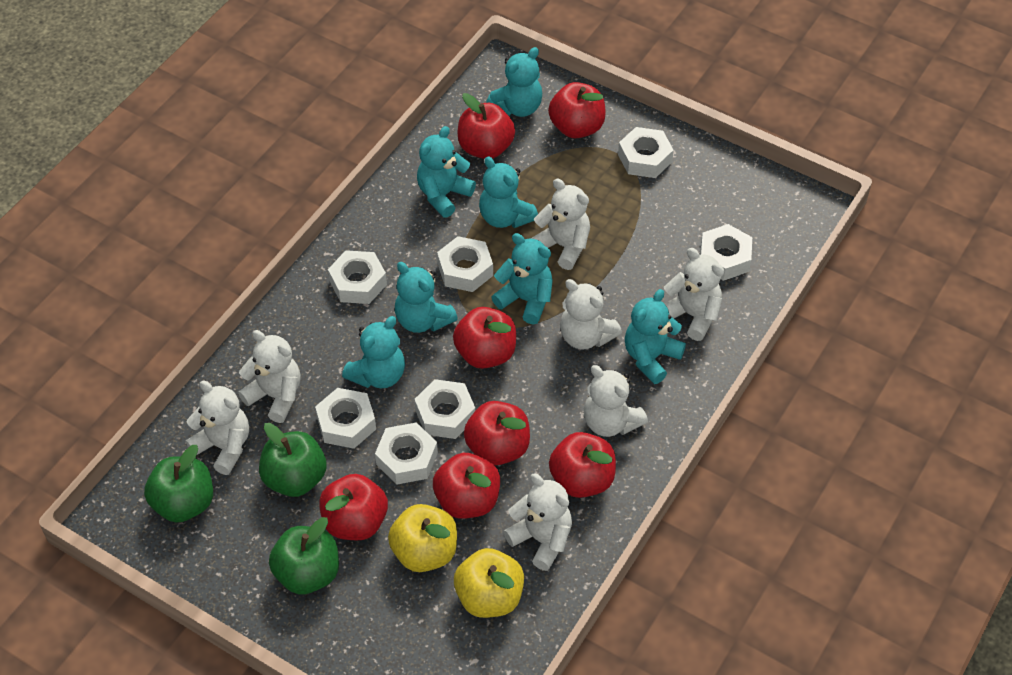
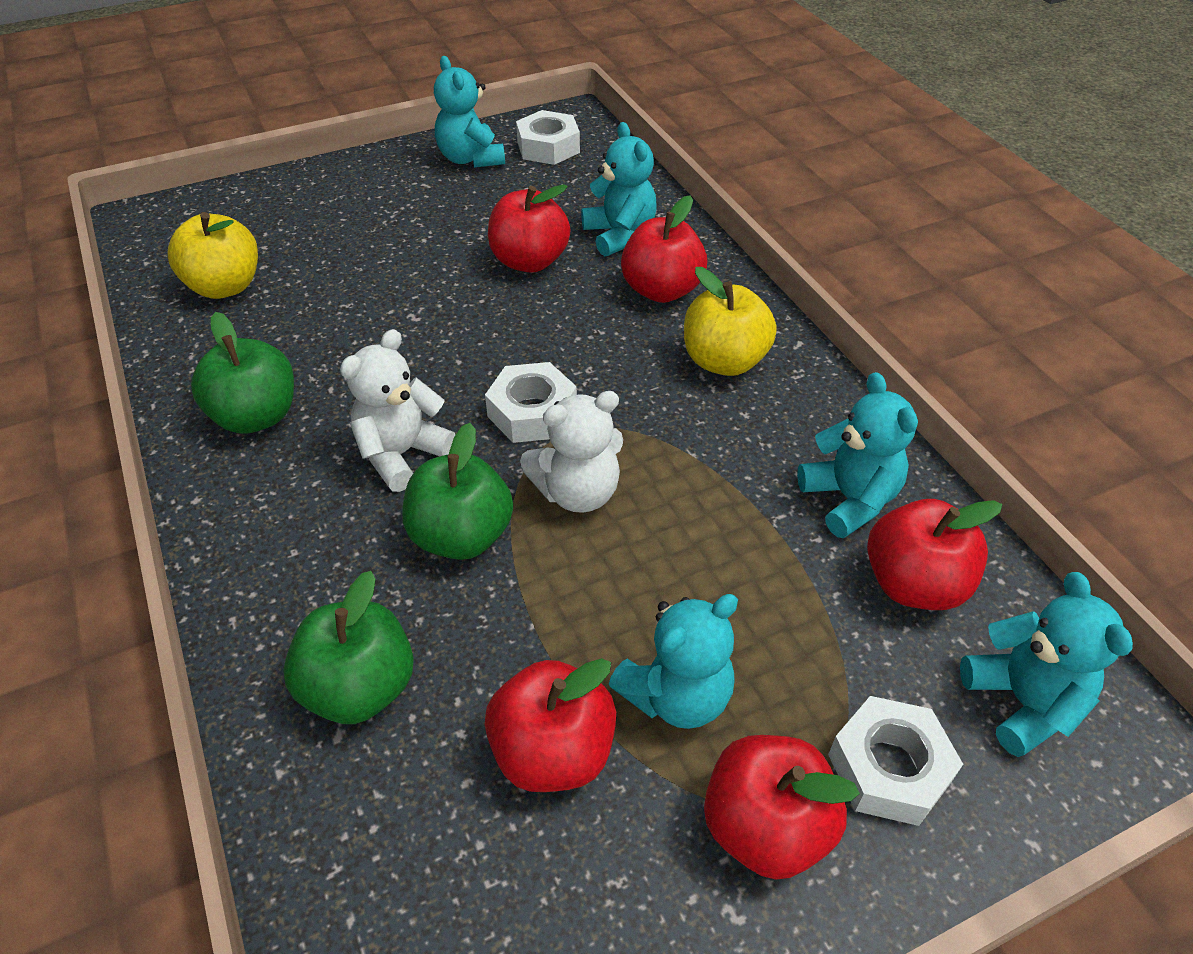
red apple: [319,474,388,540] [433,453,500,519] [453,307,516,369] [457,93,515,159] [464,401,530,466] [548,82,606,138] [549,432,616,498] = 7 -> [484,658,616,792] [488,184,570,273] [621,195,707,303] [704,735,860,880] [867,499,1002,610] = 5
turquoise teddy bear: [342,316,405,388] [395,262,458,333] [417,126,476,218] [479,157,538,228] [486,47,542,117] [491,233,553,324] [625,289,686,384] = 7 -> [434,56,505,168] [581,122,657,257] [608,594,738,729] [797,372,918,538] [960,572,1133,757] = 5
white nut: [315,388,376,449] [328,250,387,304] [375,422,438,485] [414,379,475,439] [437,236,493,292] [618,127,674,178] [700,224,752,281] = 7 -> [485,362,577,443] [516,110,580,165] [828,696,963,826] = 3
white teddy bear: [186,381,249,475] [238,330,301,423] [503,474,572,571] [531,179,590,270] [560,279,622,349] [584,365,648,437] [664,248,724,341] = 7 -> [340,329,456,492] [520,391,623,513] = 2

